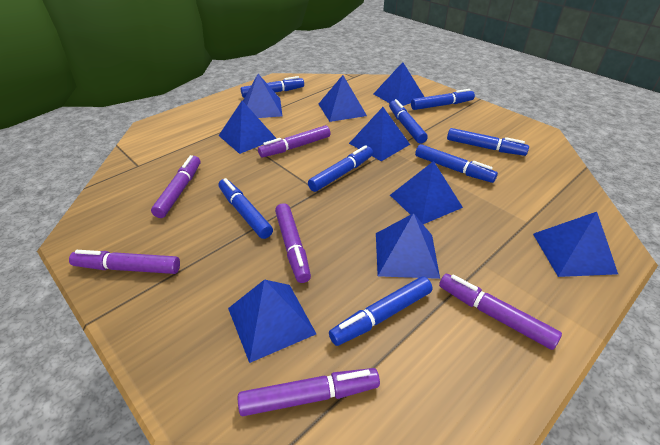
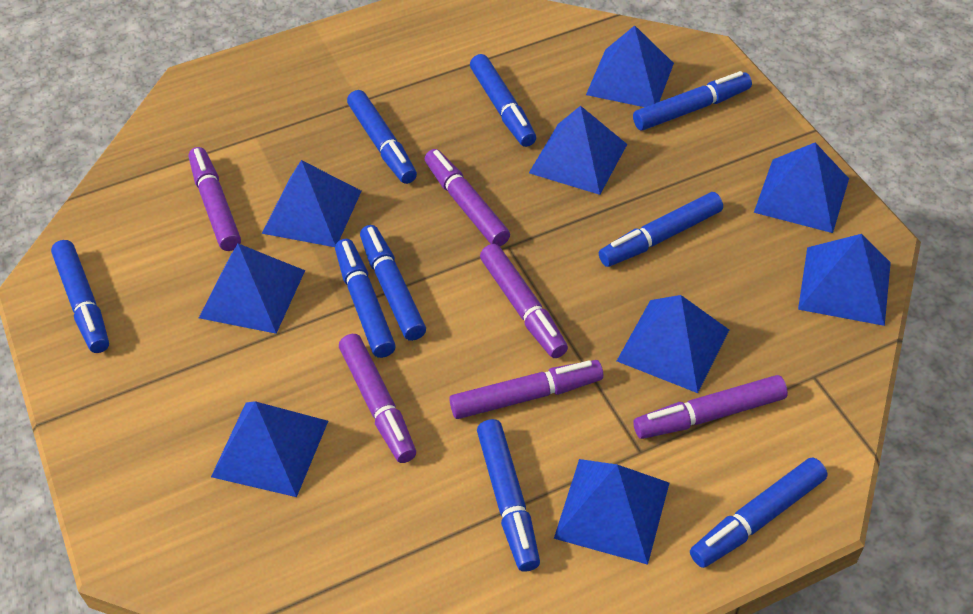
blue marker: [219,178,273,239] [241,76,304,98] [308,145,373,192] [329,276,433,346] [389,99,428,144] [411,89,475,110] [415,144,498,183] [447,128,529,156] = 8 -> [51,240,109,353] [335,239,396,358] [347,90,417,184] [360,225,426,341] [470,54,536,147] [477,419,540,572] [599,192,723,267] [633,71,752,131] [690,458,827,568] = 9

